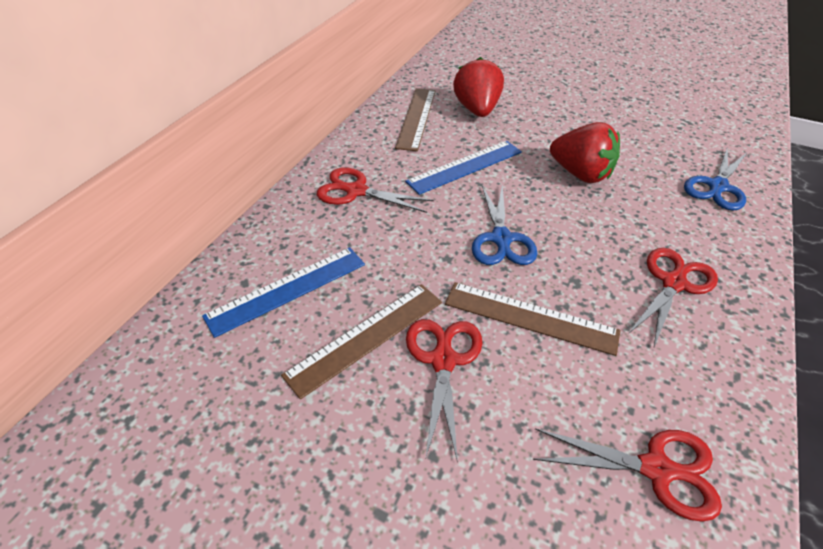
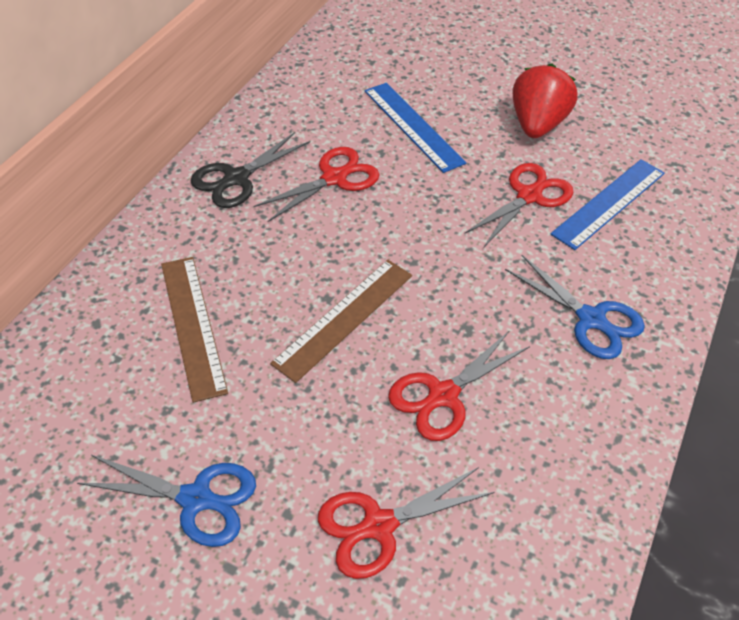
black scissors: none = 0 -> [191,132,310,208] = 1
brown ruler: [281,284,442,400] [395,88,436,151] [445,282,620,356] = 3 -> [161,257,228,403] [270,260,412,383] = 2
red strawberry: [453,57,504,117] [550,122,620,183] = 2 -> [513,63,578,138] = 1

